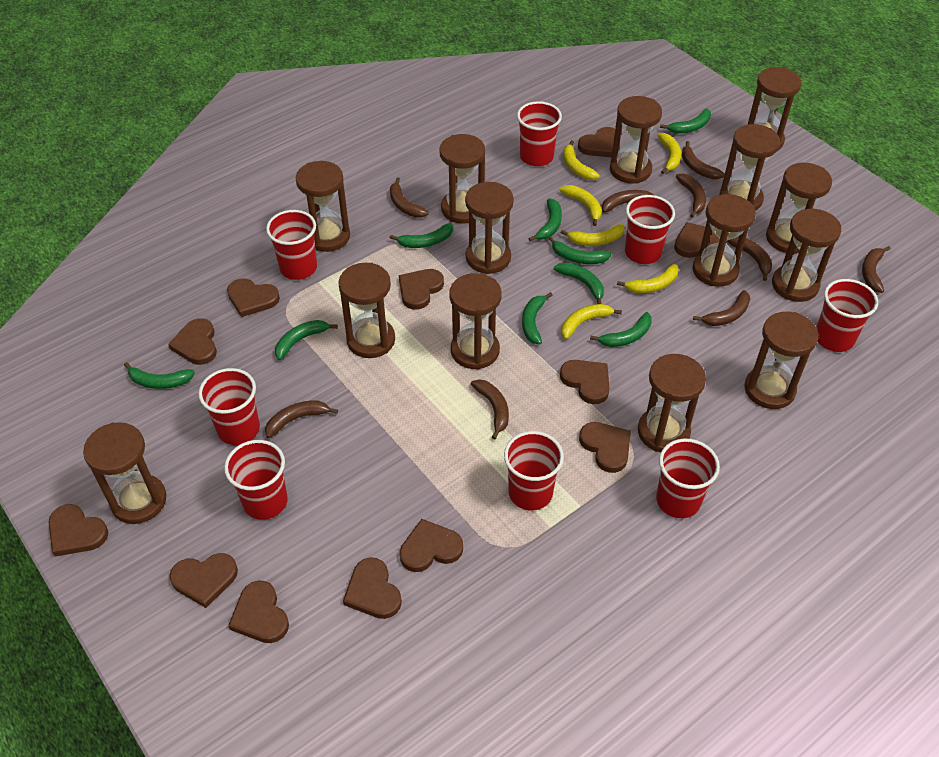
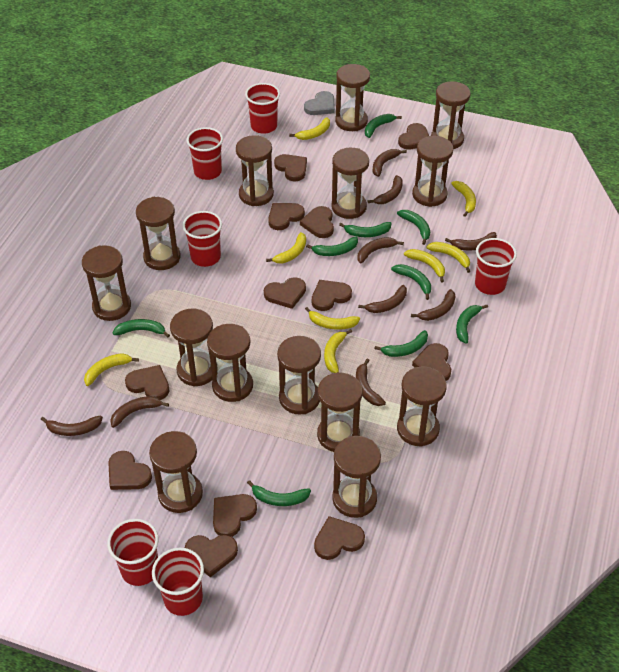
grey heart: none = 0 -> [304,91,335,115] = 1
red cup: [198,368,260,445] [224,440,288,520] [266,210,317,280] [504,431,564,510] [517,101,562,166] [625,195,675,264] [656,439,720,518] [816,279,878,352] = 8 -> [107,519,159,586] [152,548,204,616] [183,211,222,267] [187,127,223,180] [245,83,280,134] [475,238,517,295] = 6
yellow banana: [560,185,602,226] [561,224,625,246] [561,304,622,339] [563,140,600,180] [617,264,679,293] [657,133,681,174] = 6 -> [84,353,139,386] [266,232,306,263] [289,117,330,140] [305,307,360,330] [324,329,352,373] [404,249,445,283] [426,242,470,273] [451,181,476,217] = 8

